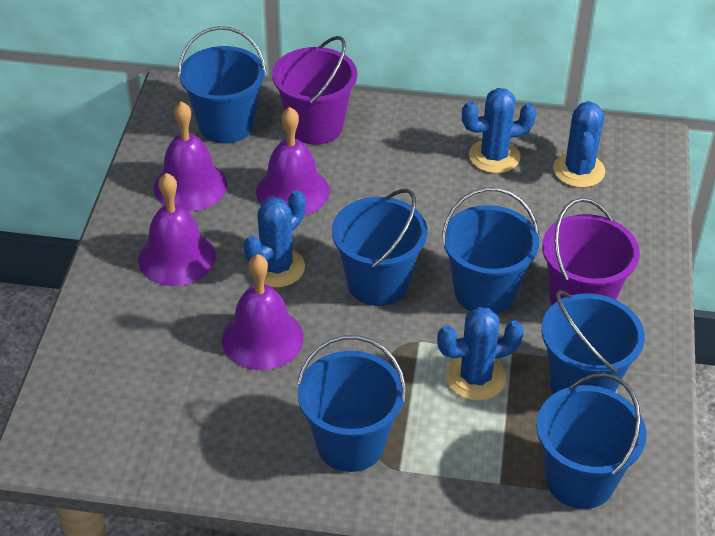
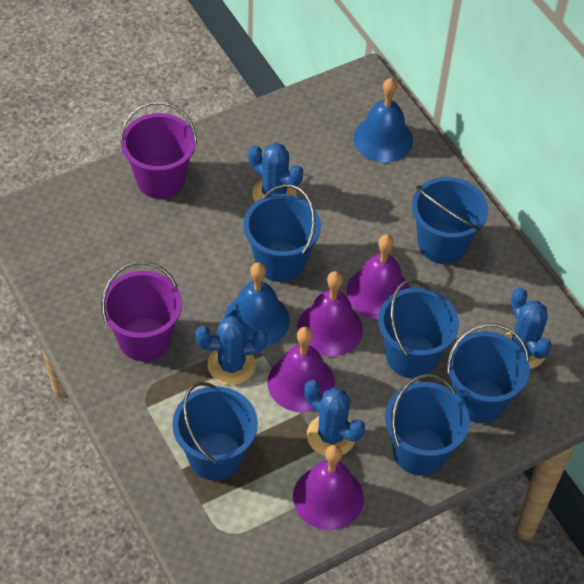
blue bell: none = 0 -> [224,262,290,347] [353,78,413,162] = 2

